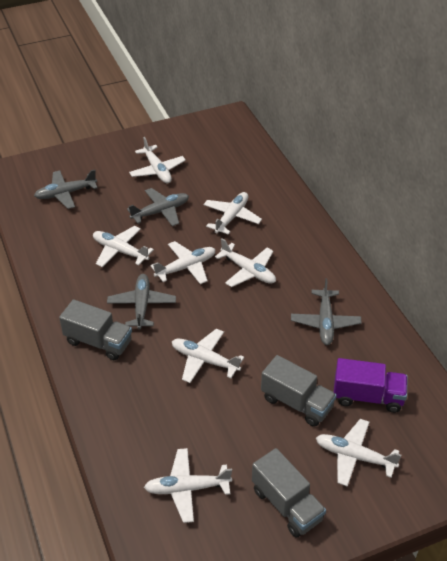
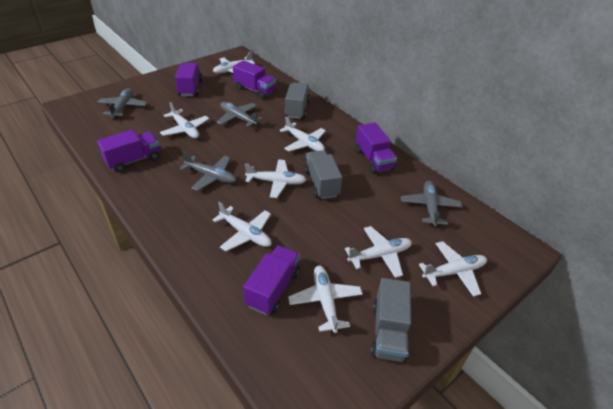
purple truck: [334,358,408,413] = 1 -> [97,130,160,172] [175,63,203,96] [233,60,276,99] [243,245,300,315] [356,122,397,174] = 5

